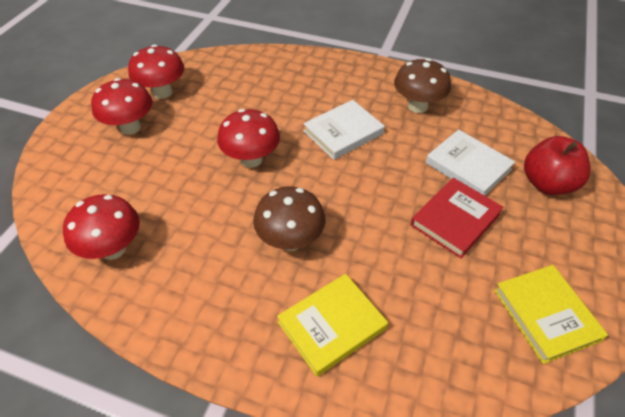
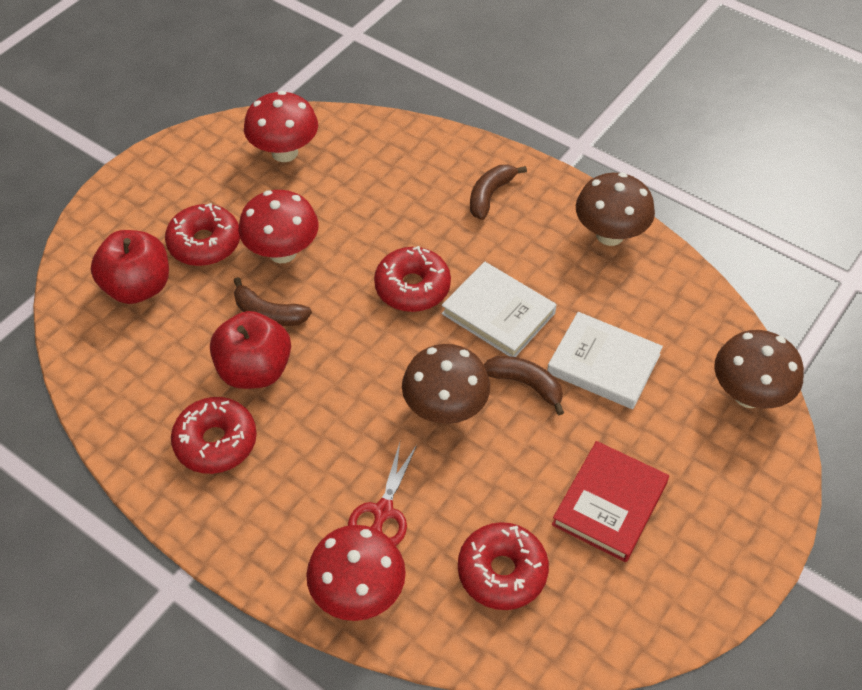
brown banana: none = 0 -> [234,277,312,326] [470,165,527,220] [484,356,564,415] = 3
brown mushroom: [253,186,325,251] [394,58,451,113] = 2 -> [402,344,490,424] [576,172,655,246] [714,330,804,409] = 3
red apple: [524,136,590,195] = 1 -> [91,230,169,304] [210,311,291,389] = 2
red donut: none = 0 -> [165,203,240,266] [171,397,257,474] [374,246,451,312] [458,522,549,610] = 4
red mushroom: [63,194,140,260] [91,78,152,135] [128,44,184,99] [217,109,280,168] = 4 -> [238,190,319,263] [244,91,318,162] [306,525,406,621] = 3
red scissors: none = 0 -> [348,443,417,545] = 1
yellow book: [277,274,388,377] [494,265,608,364] = 2 -> none = 0

